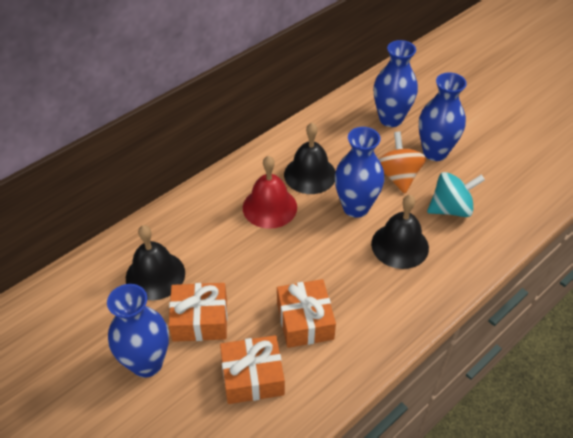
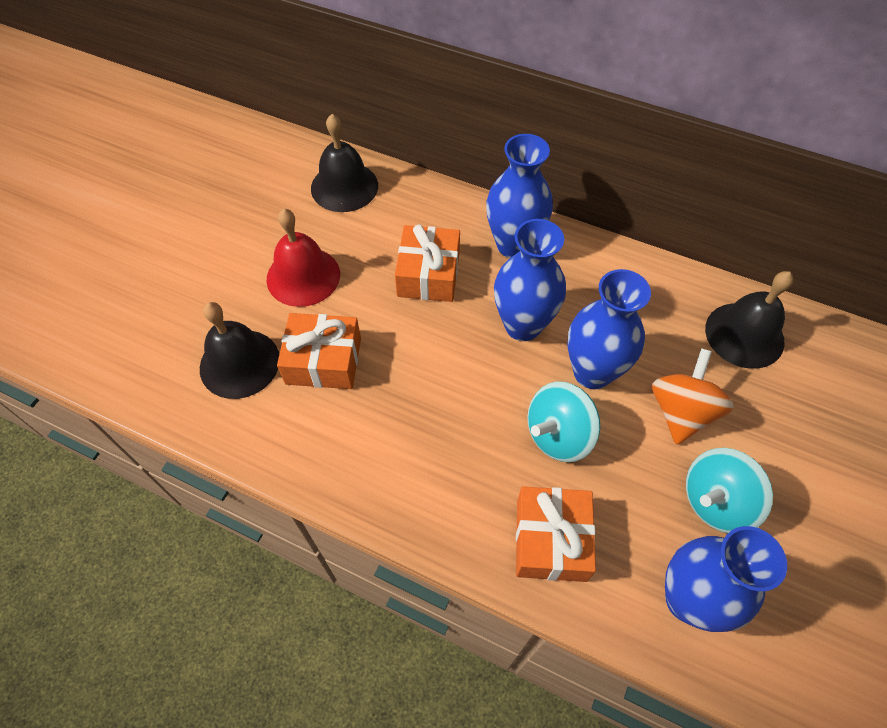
turquoise spinning top: [427,172,485,217] = 1 -> [527,382,600,462] [686,448,773,533] = 2

